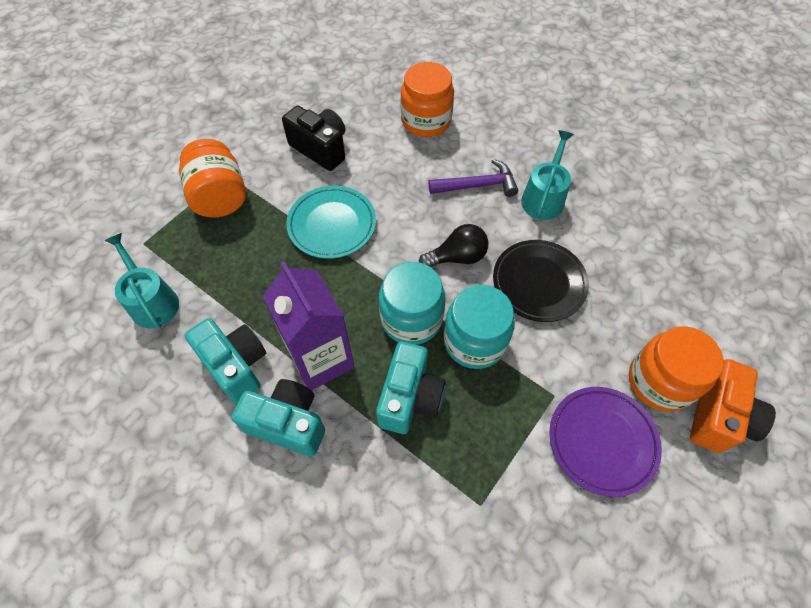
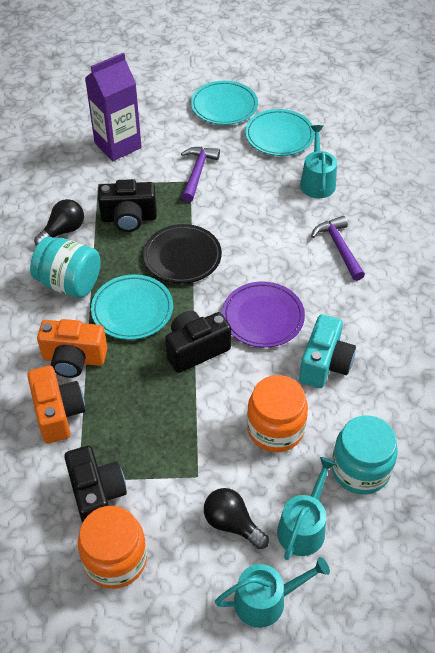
black camera: [282,106,345,171] = 1 -> [64,446,127,523] [98,179,157,232] [165,311,231,373] = 3
black light bulb: [419,224,488,267] = 1 -> [34,199,84,246] [204,488,269,549] = 2
orange camera: [690,359,776,453] = 1 -> [27,366,85,444] [37,319,107,378] = 2
orange jar: [179,139,246,217] [401,62,454,137] [629,326,724,412] = 3 -> [78,506,147,589] [247,375,308,452] = 2
purple hammer: [428,159,518,197] = 1 -> [181,147,220,202] [311,216,365,281] = 2
turquoise camera: [185,318,266,404] [232,379,325,457] [376,341,446,434] = 3 -> [299,314,356,388] = 1
turquoise plate: [286,186,376,259] = 1 -> [91,275,173,340] [191,81,258,125] [245,109,315,156] = 3
turquoise watering can: [104,233,179,328] [521,130,574,220] = 2 -> [215,557,330,628] [277,457,337,560] [300,125,337,198] = 3

